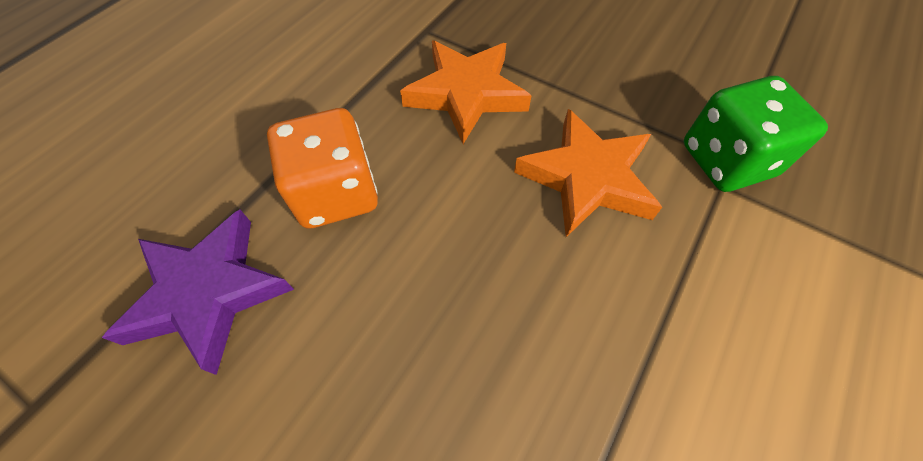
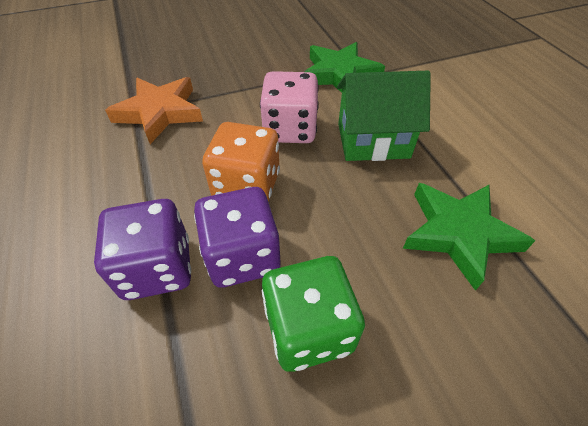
green house: none = 0 -> [337,71,431,161] = 1
green star: none = 0 -> [304,42,385,93] [403,183,535,291] = 2
orange star: [400,40,532,144] [514,109,662,237] = 2 -> [105,77,203,144] = 1
pink dice: none = 0 -> [260,71,319,143] = 1
purple dice: none = 0 -> [94,199,191,300] [194,187,280,288] = 2
purple star: [102,210,294,375] = 1 -> none = 0

